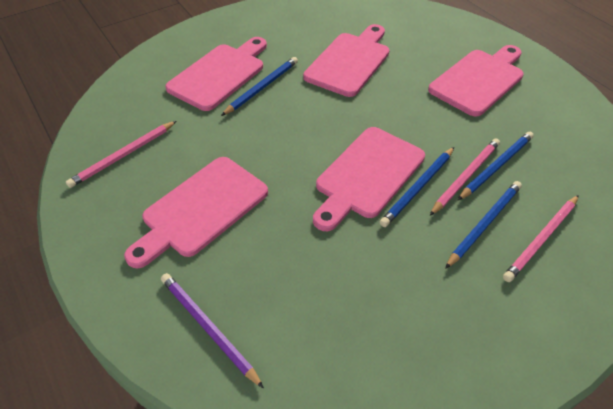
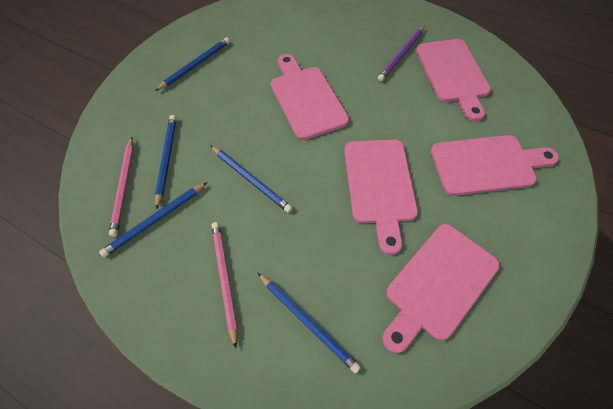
blue pencil: [221,57,298,116] [380,147,454,227] [445,181,522,269] [458,132,534,200] = 4 -> [99,182,207,257] [155,37,230,91] [155,115,176,210] [210,145,292,213] [258,273,361,373] = 5
pink pencil: [66,121,176,188] [430,138,500,216] [503,195,579,282] = 3 -> [109,137,134,237] [212,222,237,348] = 2

